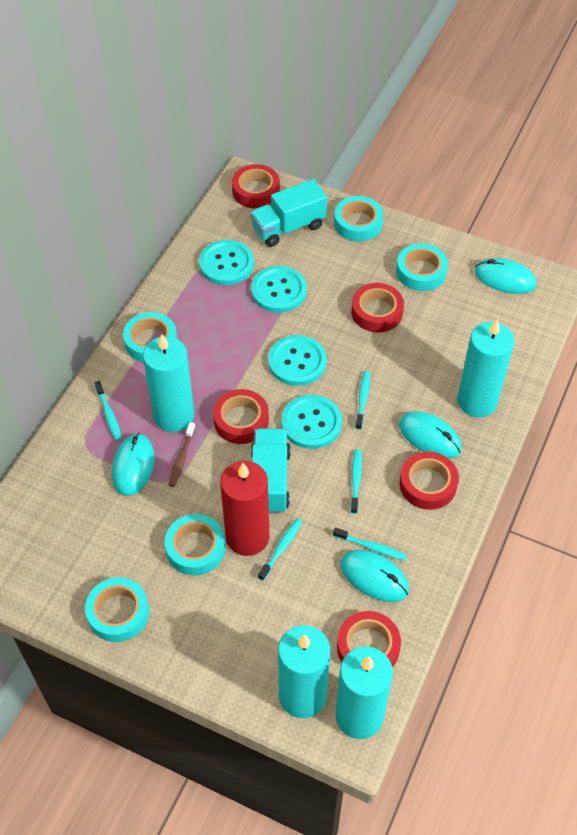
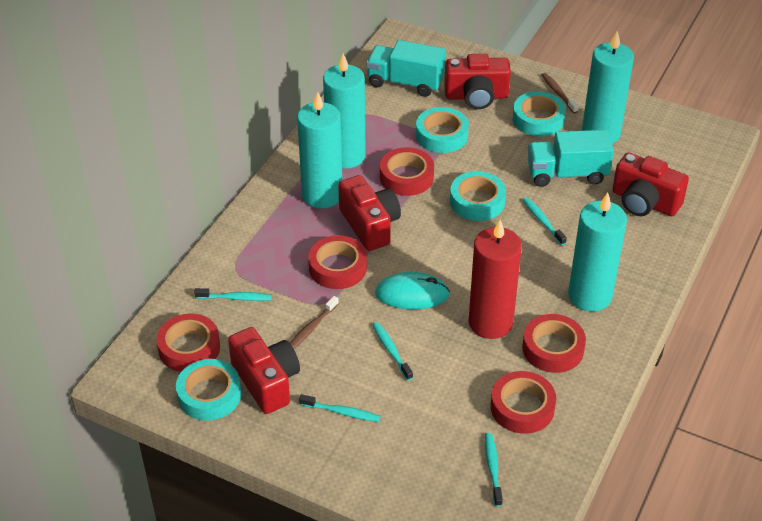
brown toothbrush: [169,422,196,487] = 1 -> [290,296,339,349] [541,73,579,113] = 2
red camera: none = 0 -> [228,327,300,414] [338,175,401,251] [444,54,511,109] [612,152,689,216] = 4
turquoise button: [199,240,254,285] [251,266,307,313] [268,335,327,386] [282,395,342,449] = 4 -> none = 0
turquoise mouse: [112,433,155,496] [340,550,409,602] [399,411,461,459] [474,258,536,294] = 4 -> [375,272,450,310] = 1
turquoise tape: [85,577,149,642] [123,312,177,363] [165,514,225,575] [334,196,383,242] [396,243,448,291] = 5 -> [176,359,241,421] [416,107,469,153] [450,171,506,221] [512,91,566,137] = 4

